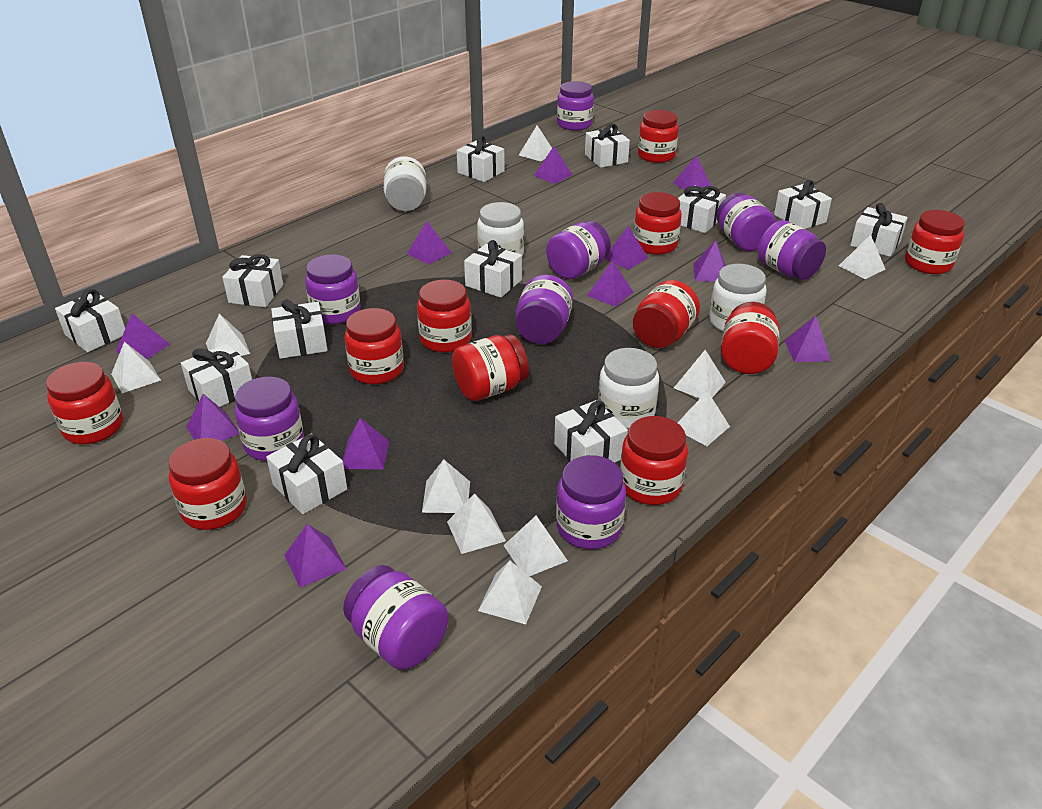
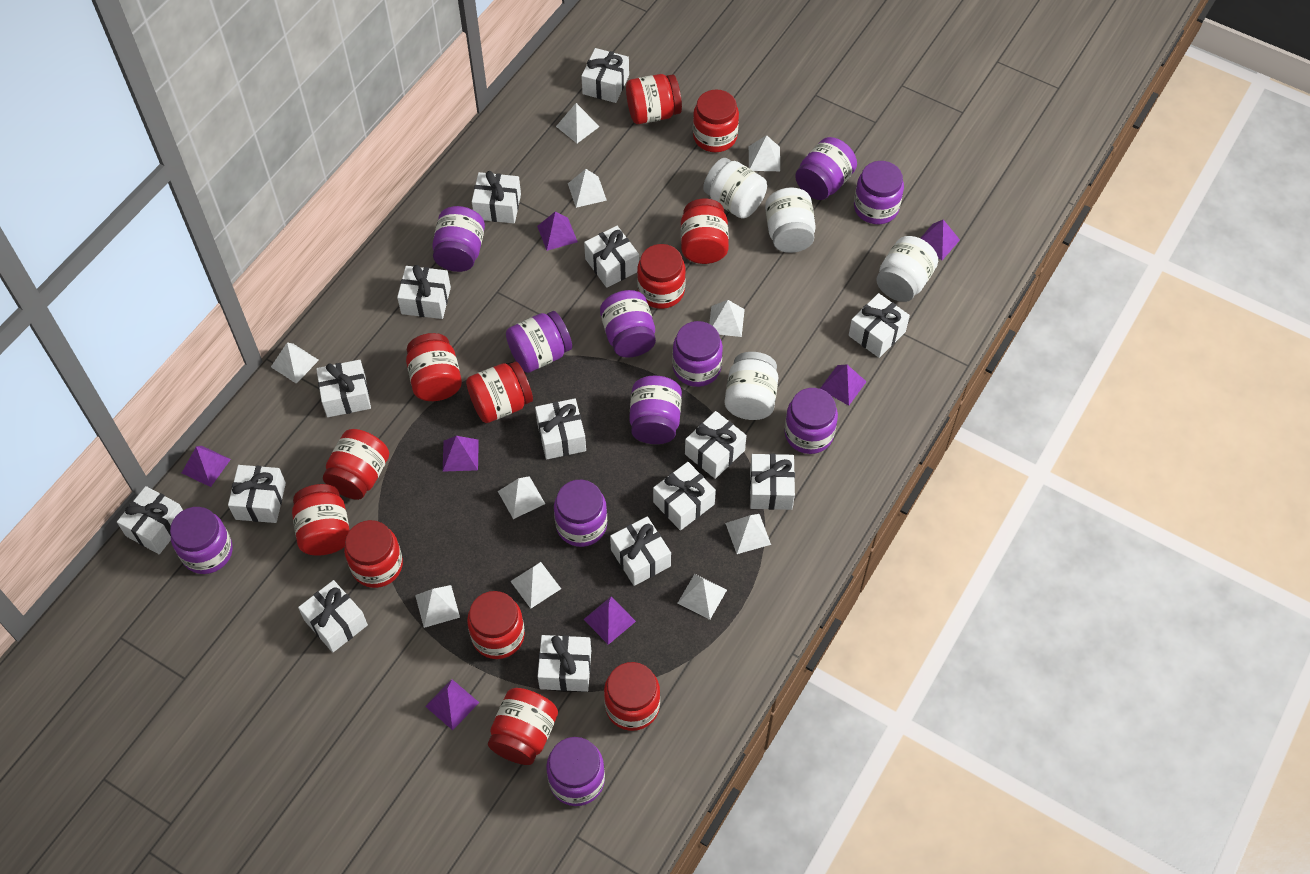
purple jar: [235,377,304,461] [305,254,361,324] [343,565,449,670] [516,275,573,344] [546,221,611,280] [556,455,626,549] [557,81,594,131] [716,193,776,251] [758,220,826,280] = 9 -> [170,507,233,574] [432,206,485,272] [506,311,572,373] [546,737,605,806] [554,480,607,547] [600,290,656,358] [629,376,682,444] [672,321,723,387] [784,388,838,454] [795,137,857,200] [854,161,904,224] = 11
purple pyramid: [116,313,169,359] [186,394,239,441] [284,524,346,587] [342,418,389,469] [407,221,452,265] [534,146,572,184] [587,260,633,307] [604,226,648,270] [673,156,711,190] [693,240,726,282] [784,316,831,362] = 11 -> [182,446,231,487] [425,679,479,730] [443,436,479,472] [537,211,578,251] [584,596,636,645] [820,364,867,406] [920,220,960,260] = 7
red jar: [46,362,123,444] [168,438,247,530] [344,308,404,384] [417,280,472,352] [452,334,529,401] [620,416,688,505] [633,280,700,348] [634,192,682,255] [638,110,679,163] [721,302,780,374] [905,210,965,274] = 11 -> [292,484,350,556] [323,429,389,500] [344,520,403,588] [406,333,462,401] [466,361,533,423] [467,591,525,659] [488,688,558,765] [604,662,660,731] [626,74,682,124] [637,244,686,309] [681,199,729,264] [693,89,739,152] = 12
white gift: [55,289,125,352] [181,344,252,407] [222,254,283,307] [266,433,347,514] [271,299,328,359] [457,136,505,182] [464,240,522,298] [554,400,628,463] [585,124,630,168] [678,185,726,233] [774,180,832,229] [850,203,908,257] = 12 -> [117,486,183,554] [228,465,286,523] [298,580,368,652] [316,360,371,417] [397,265,451,319] [472,171,521,223] [535,398,586,460] [537,635,591,692] [581,48,629,103] [584,226,639,288] [610,516,671,586] [653,462,716,531] [685,411,747,479] [750,454,795,510] [849,293,910,358] = 15

